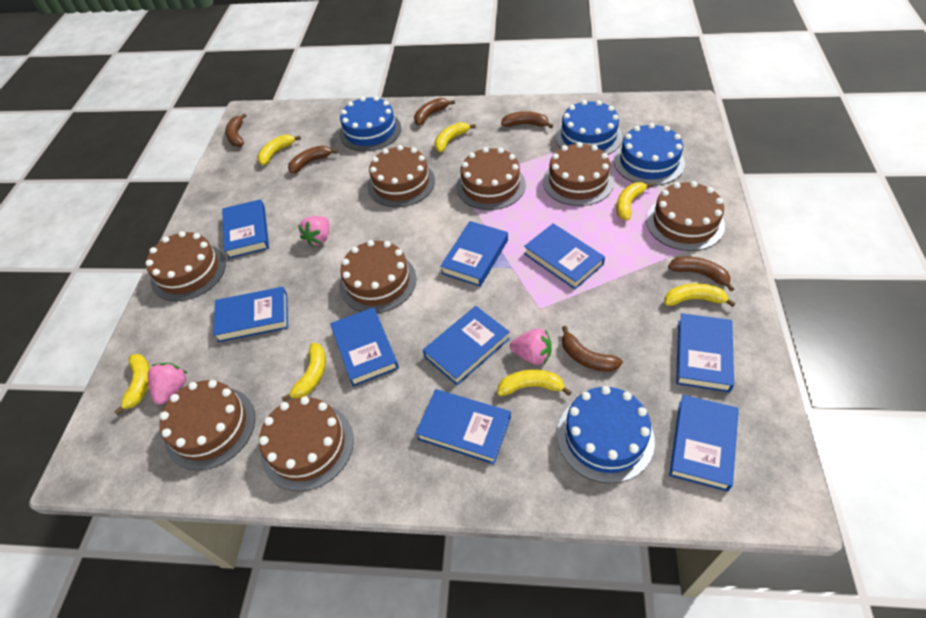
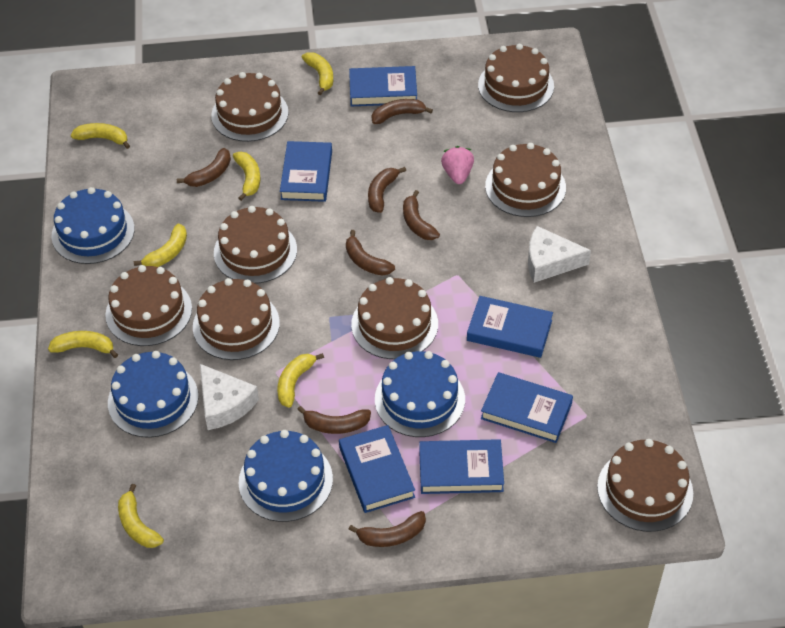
blue book: [213,287,288,342] [222,199,269,259] [330,307,399,387] [416,389,511,464] [423,306,510,385] [440,221,508,287] [524,223,605,289] [669,395,739,492] [676,313,734,393] = 9 -> [280,141,332,202] [339,425,415,513] [349,66,417,106] [419,439,504,494] [467,296,553,358] [481,372,573,443] = 6
brown banana: [225,113,247,147] [288,146,338,174] [414,98,455,126] [501,111,553,128] [562,326,623,372] [668,256,734,291] = 6 -> [177,148,231,187] [297,406,371,434] [346,230,395,276] [348,511,426,547] [368,167,406,213] [372,99,433,124] [403,190,440,240] = 7
pink strawberry: [148,363,187,405] [298,216,329,247] [510,329,552,365] = 3 -> [441,146,474,184] = 1
white cheese: none = 0 -> [200,364,259,430] [528,226,591,283] = 2

